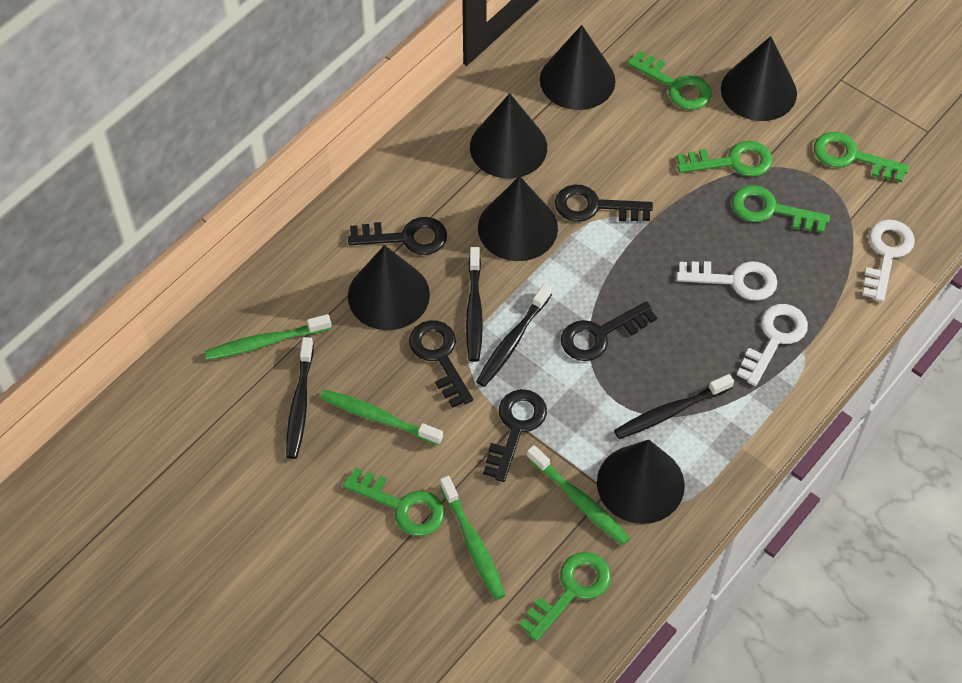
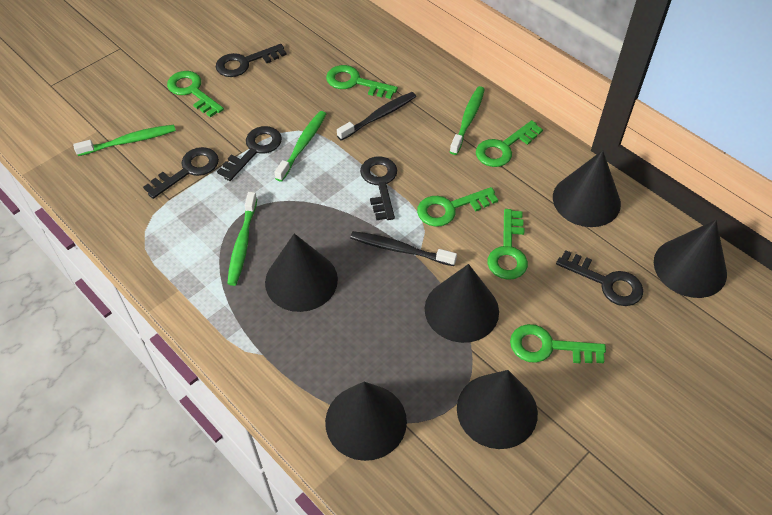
black toothbrush: [286,337,314,459] [466,247,483,362] [476,284,552,387] [614,374,734,439] = 4 -> [337,92,416,141] [350,231,457,266] = 2
white key: [676,261,777,301] [737,304,808,386] [863,220,915,302] = 3 -> none = 0

